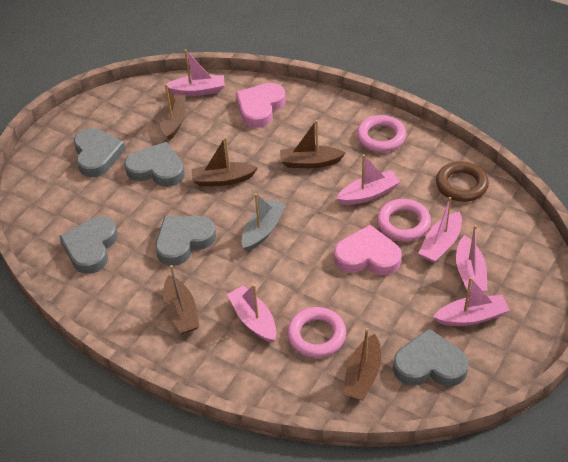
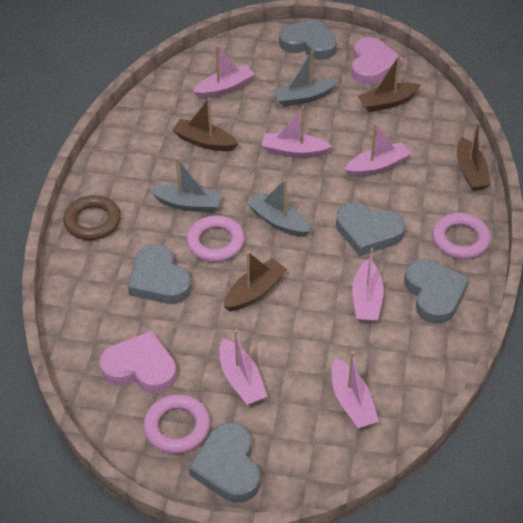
brown boat: [159,84,186,141] [163,265,200,334] [192,137,258,187] [280,120,346,168] [343,328,381,400] = 5 -> [172,98,239,151] [224,251,287,311] [358,55,421,112] [457,121,491,191] = 4
grey boat: [242,193,286,252] = 1 -> [150,158,222,212] [246,179,311,237] [273,50,338,107] = 3

